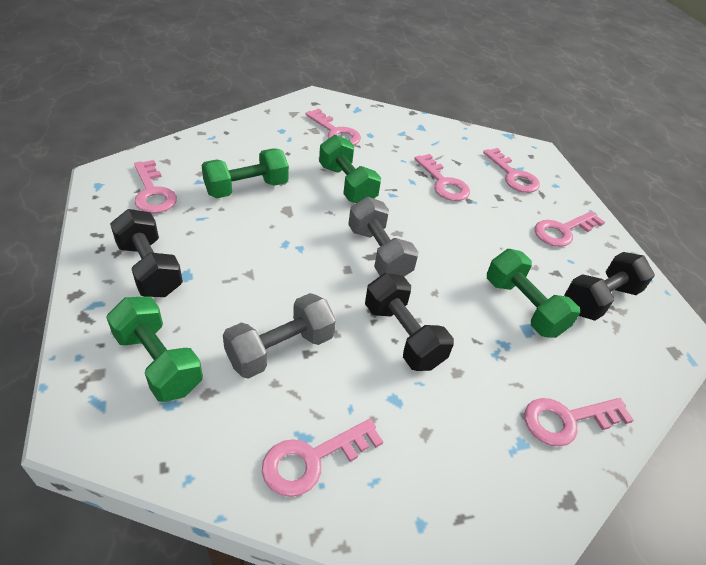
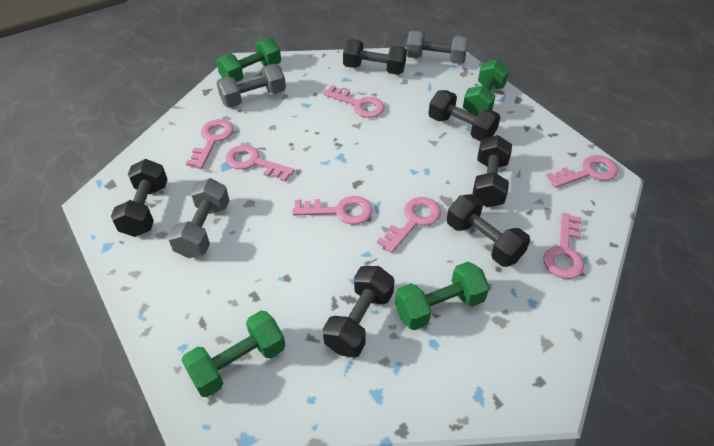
black dumbbell: [110,209,183,297] [365,273,454,371] [564,252,655,321] = 3 -> [111,159,168,237] [323,266,395,358] [343,39,407,75] [428,90,500,142] [447,194,530,267] [472,135,512,207] = 6
grey dumbbell: [223,293,336,379] [348,197,419,276] = 2 -> [167,178,230,258] [216,64,286,108] [406,31,469,64] = 3

